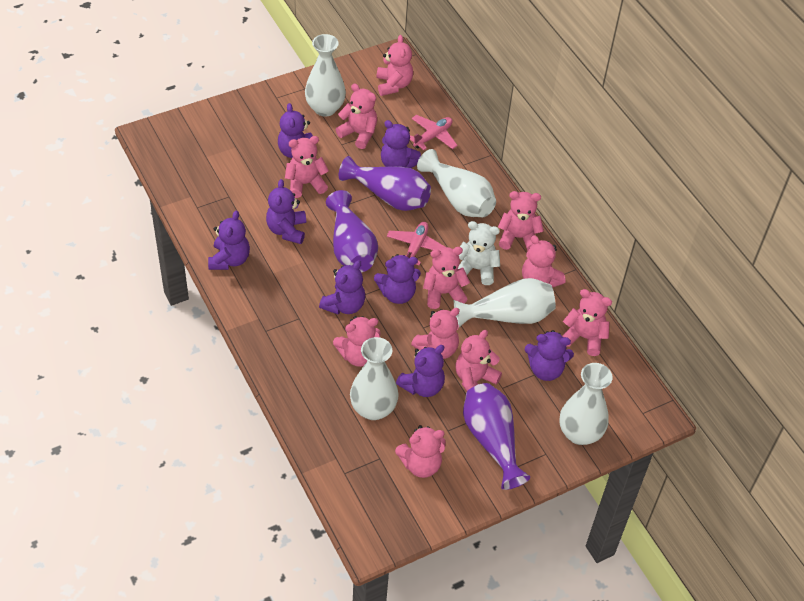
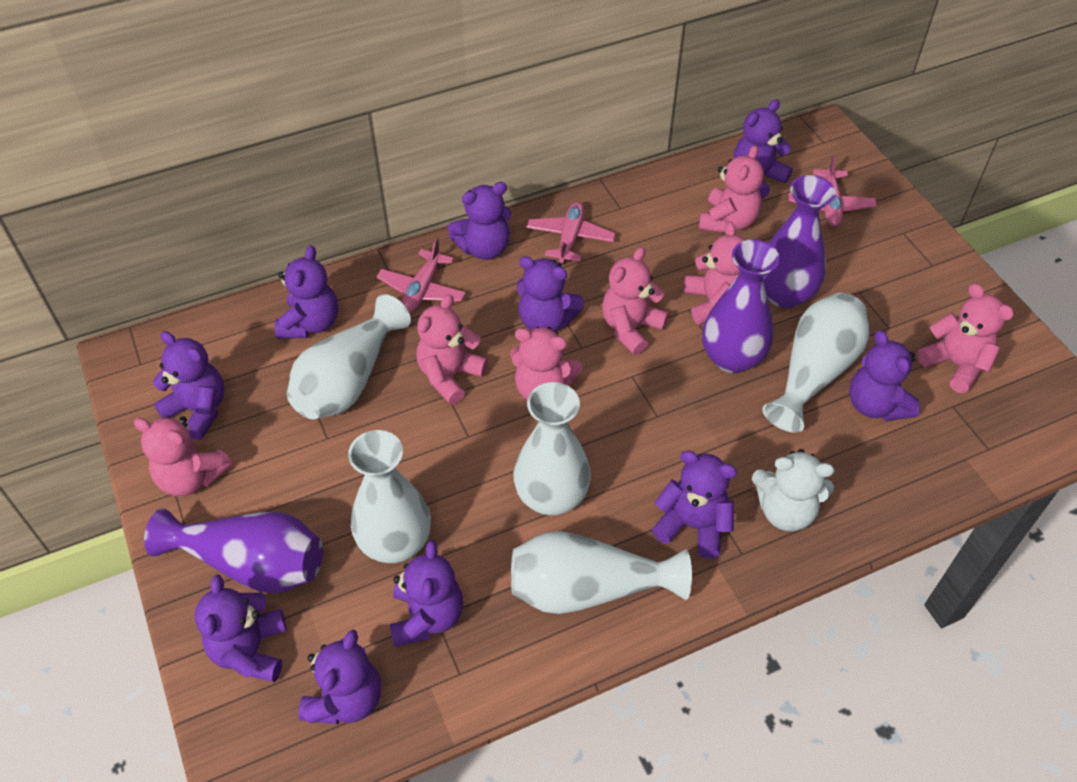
pink plane: [387,222,445,266] [410,115,458,150] = 2 -> [376,238,466,314] [527,202,616,264] [788,154,877,227] = 3
pink teddy bear: [285,136,329,198] [333,316,381,367] [336,84,377,149] [376,35,413,96] [395,425,446,478] [411,308,460,359] [423,247,470,309] [456,330,502,391] [498,191,544,251] [522,235,566,288] [563,289,612,356] = 11 -> [134,416,232,496] [417,294,488,405] [510,327,583,400] [602,247,669,355] [684,222,746,325] [699,145,764,233] [917,284,1014,393] = 7
purple teddy bear: [208,211,250,270] [266,179,306,244] [278,103,313,158] [319,260,365,314] [374,254,421,304] [381,120,421,168] [396,345,445,397] [525,330,574,381] = 8 -> [153,331,224,440] [195,575,286,682] [275,246,338,339] [298,630,381,724] [390,540,463,647] [448,182,511,260] [517,256,584,331] [652,450,737,559] [734,99,793,199] [849,330,920,421] = 10

